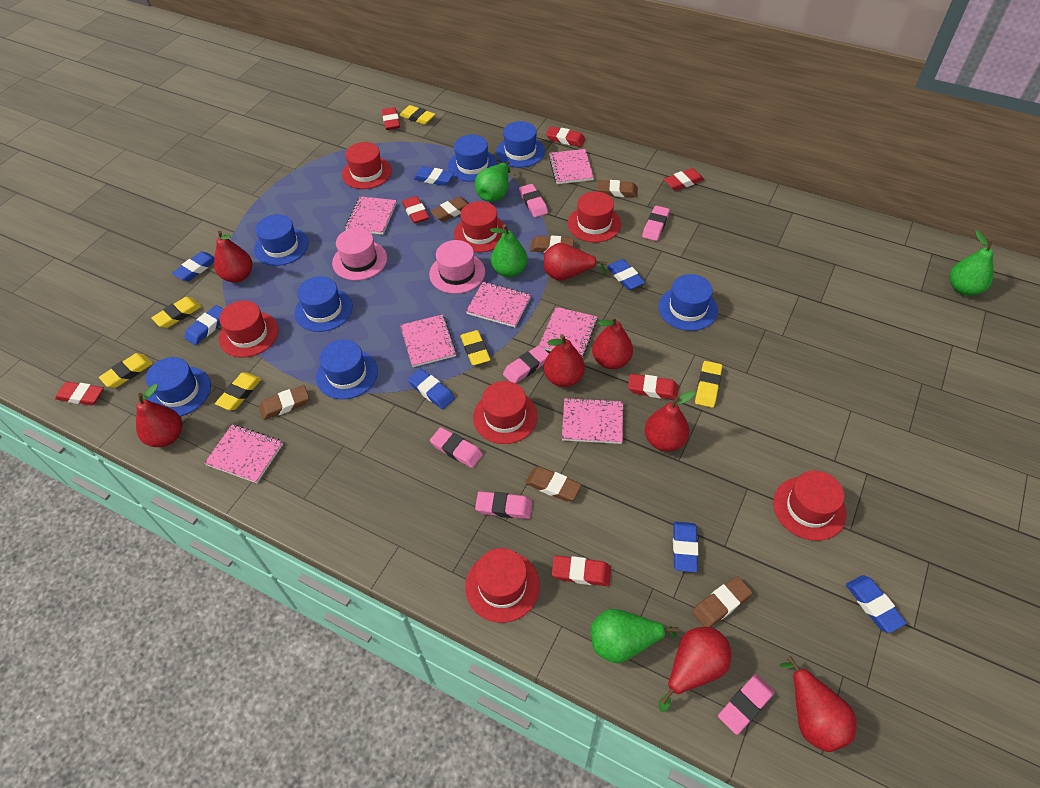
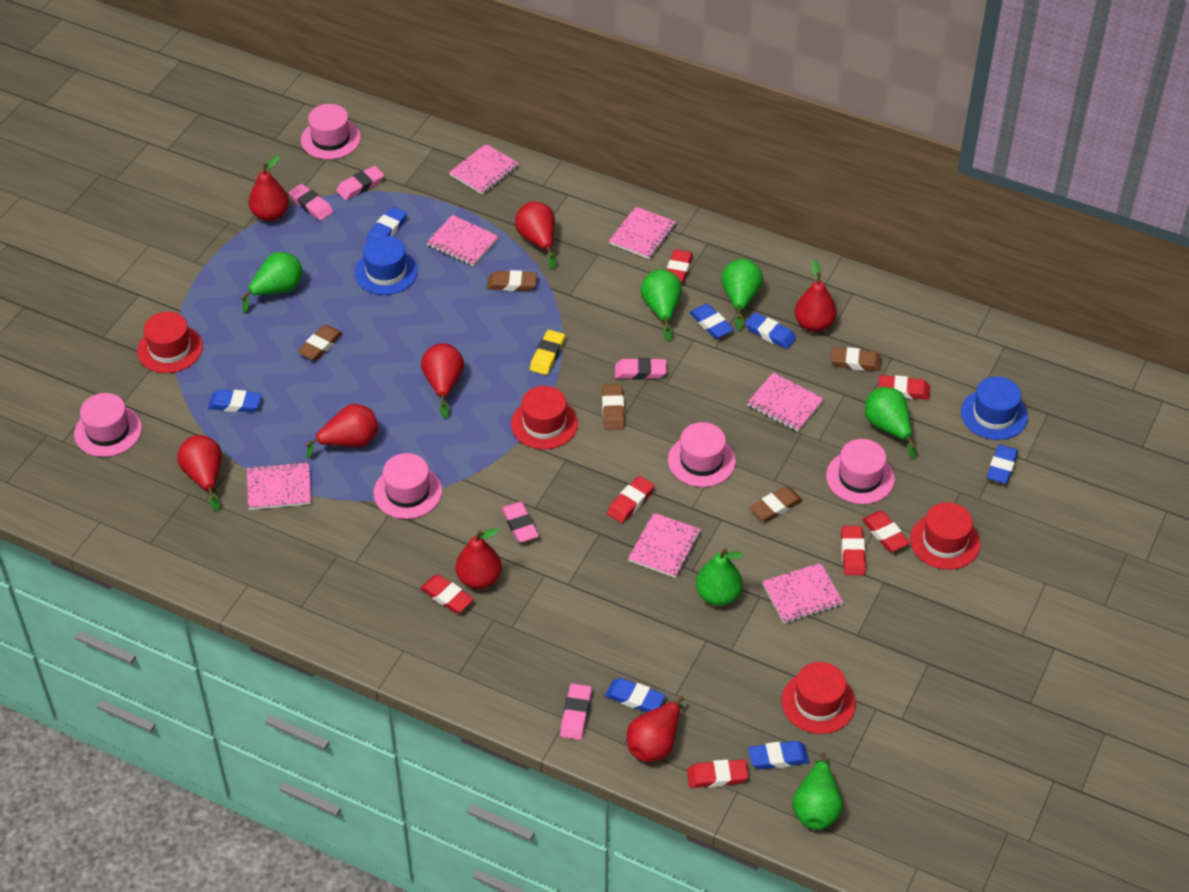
blue hat: [146,357,211,416] [254,214,309,266] [295,276,353,332] [316,340,378,399] [448,135,498,182] [496,121,545,168] [658,274,718,331] = 7 -> [355,236,418,295] [961,376,1028,440] = 2
brown eraser: [259,385,309,420] [430,196,469,222] [525,467,581,502] [530,236,574,253] [597,180,638,197] [692,576,752,627] = 6 -> [297,325,343,361] [487,270,537,291] [602,384,625,430] [750,486,803,522] [830,347,882,371] = 5
green pear: [475,161,510,202] [490,224,528,277] [591,609,679,663] [950,230,993,296] = 4 -> [240,252,302,313] [640,269,682,342] [696,548,744,606] [721,259,763,331] [792,752,843,830] [865,387,917,459] = 6
pink eraser: [430,427,483,468] [475,491,532,519] [503,345,549,383] [519,184,548,217] [642,205,670,241] [718,674,775,735] = 6 -> [289,184,333,221] [336,166,384,200] [501,502,539,543] [560,683,592,740] [615,358,667,379] = 5
pink hat: [332,228,387,280] [429,240,485,294] = 2 -> [74,393,142,457] [301,104,361,160] [373,453,442,519] [668,422,736,487] [826,439,895,504] = 5
red hat: [219,300,279,358] [342,142,392,189] [454,201,505,252] [465,548,540,623] [473,381,538,444] [568,191,621,242] [773,471,847,541] = 7 -> [137,312,203,373] [511,386,578,450] [782,662,856,734] [910,502,980,570] = 4
yellow eraser: [99,353,153,388] [151,297,202,328] [215,372,261,410] [399,105,435,125] [460,330,491,365] [695,361,722,408] = 6 -> [530,330,565,375] = 1

